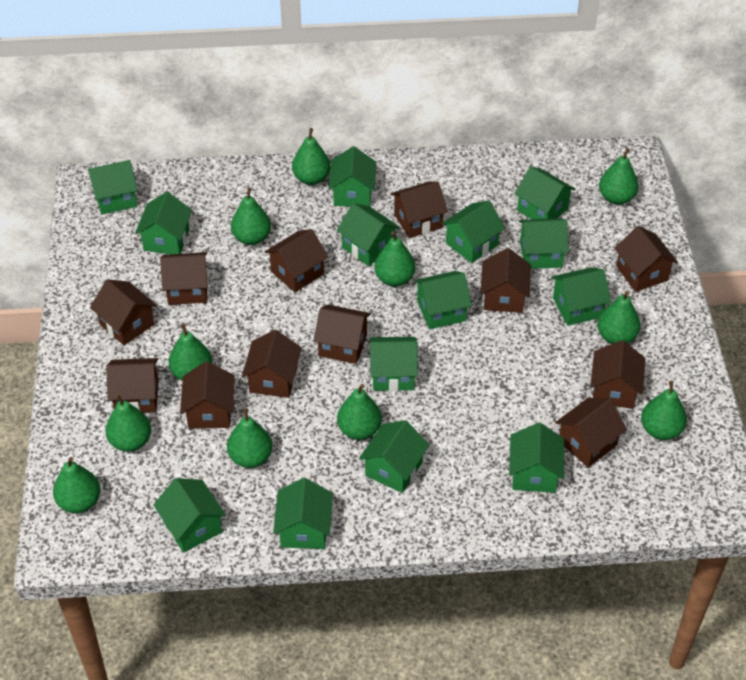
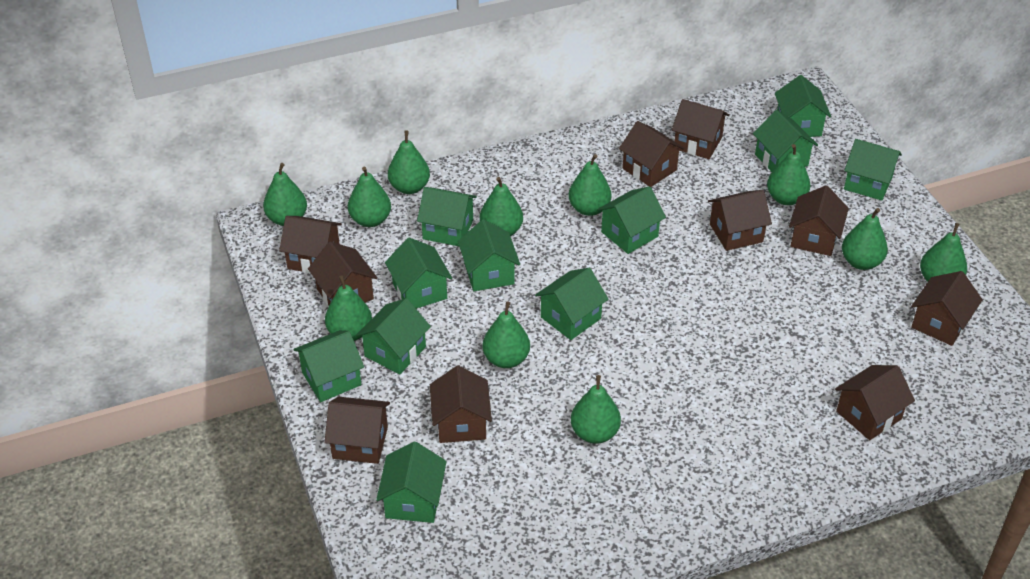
brown house: [90,279,157,345] [106,358,158,413] [160,252,208,305] [180,361,235,429] [242,330,302,398] [265,229,328,292] [314,305,371,364] [390,181,448,238] [480,248,531,313] [555,397,627,467] [590,340,645,409] [614,226,678,292] = 12 -> [279,216,342,274] [308,242,378,305] [325,397,390,464] [430,365,492,443] [619,121,685,187] [672,99,729,159] [708,190,772,251] [789,185,849,256] [835,365,915,440] [911,271,983,346] = 10
green house: [87,160,138,214] [135,192,192,254] [153,478,226,553] [273,478,333,549] [328,146,377,207] [337,203,400,266] [359,420,429,493] [370,337,418,391] [414,271,472,329] [442,201,505,263] [509,423,564,493] [514,166,576,219] [519,218,569,269] [551,267,611,326] = 14 -> [293,330,364,402] [356,298,431,375] [376,441,447,523] [385,238,452,309] [417,187,477,246] [458,219,520,291] [535,268,608,340] [597,186,666,254] [753,110,818,172] [775,75,831,137] [844,139,902,201] = 11

